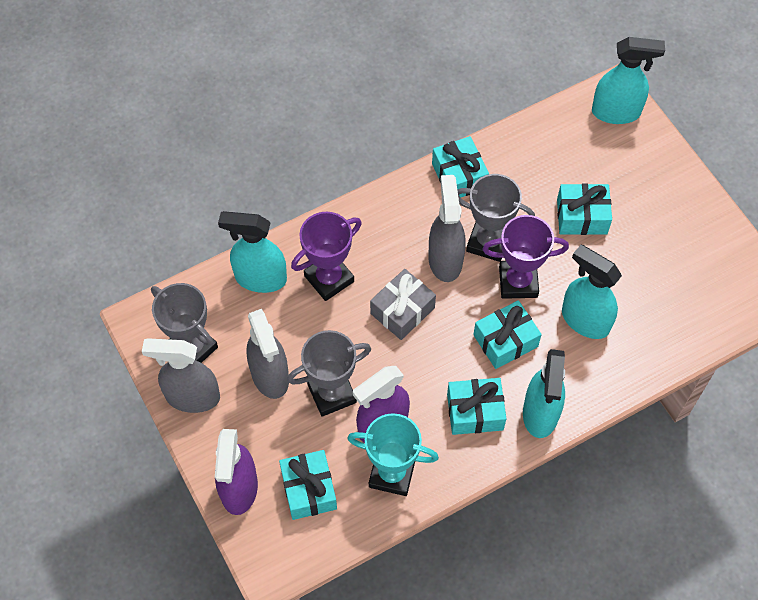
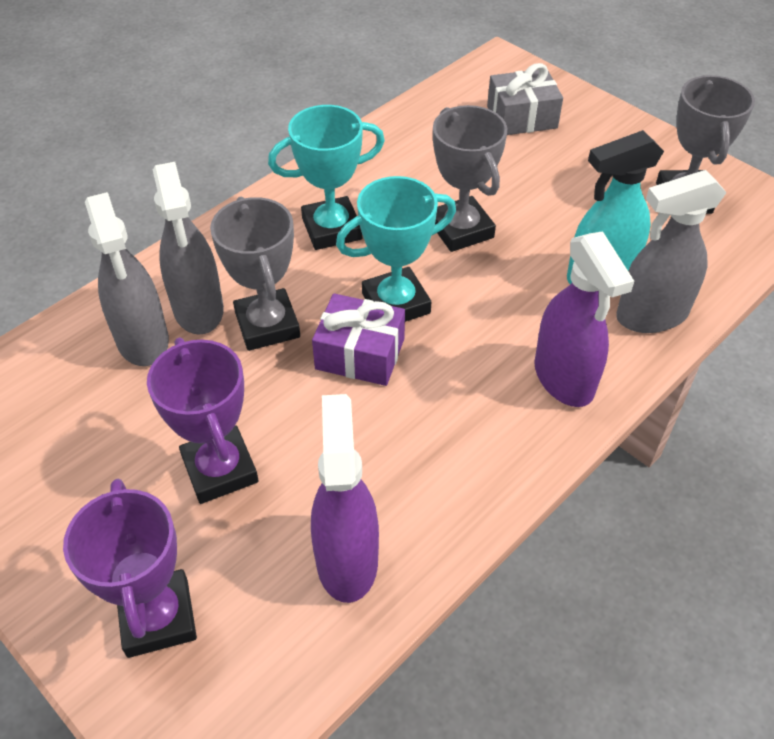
purple gift: none = 0 -> [312,293,405,386] = 1
turquoise gift: [279,450,337,520] [432,136,489,198] [447,378,506,435] [473,300,542,369] [557,183,612,235] = 5 -> none = 0
turquoise spray bottle: [218,211,287,293] [523,349,565,438] [562,245,622,339] [592,37,665,124] = 4 -> [567,130,664,284] = 1
turquoise trophy: [347,413,439,496] = 1 -> [268,105,385,250] [336,176,456,322] = 2

